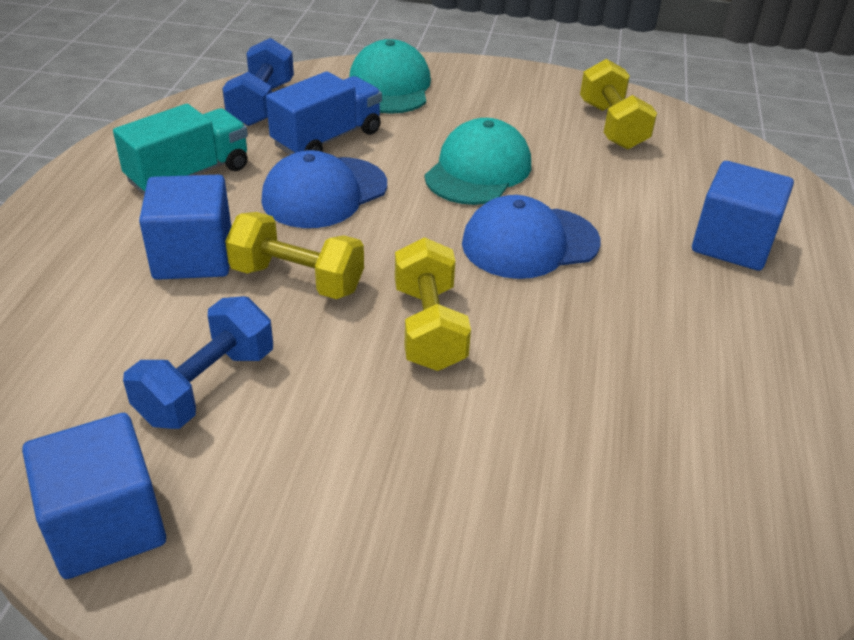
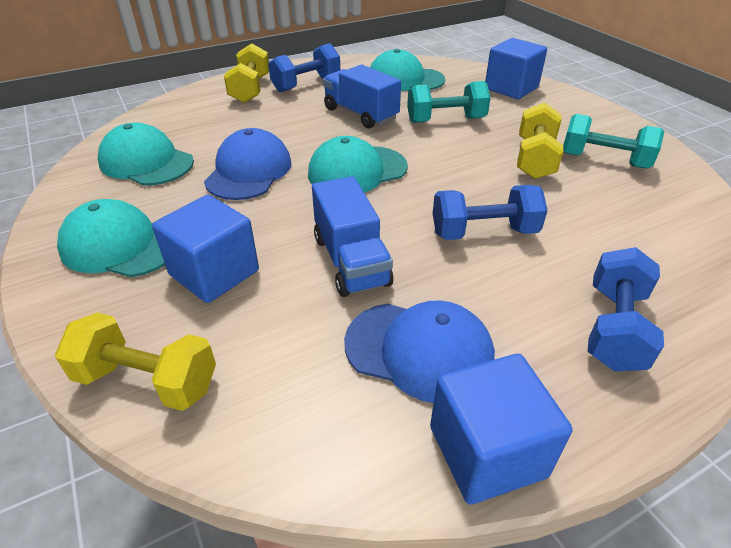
blue dumbbell: [123,296,273,429] [222,38,294,126] = 2 -> [268,43,340,92] [433,185,548,240] [588,247,664,372] = 3
blue truck: [266,71,382,155] = 1 -> [312,176,393,297] [323,65,401,129] = 2
turquoise cap: [349,39,431,114] [425,118,531,205] = 2 -> [57,199,165,277] [98,122,194,186] [308,136,408,192] [370,49,445,91] = 4
turquoise dumbbell: none = 0 -> [407,81,491,123] [563,114,664,168] = 2
turquoise truck: [113,104,248,195] = 1 -> none = 0

